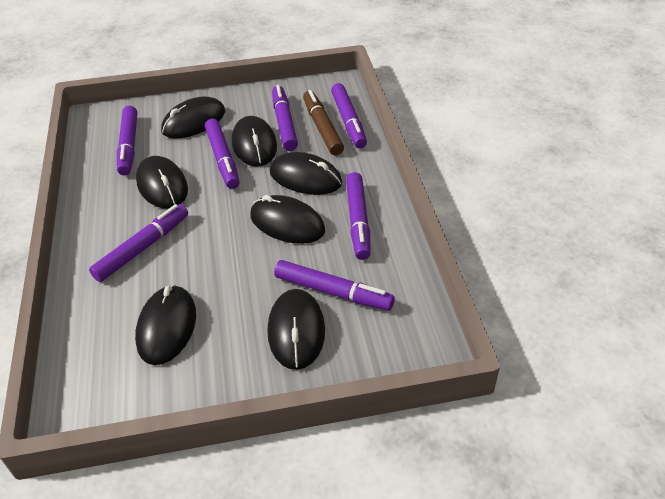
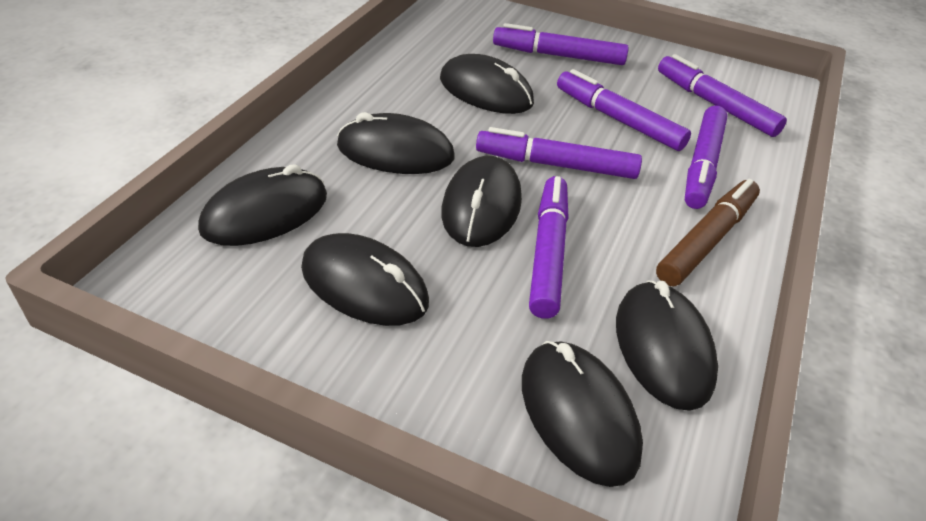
purple marker: [89,204,188,282] [117,106,137,175] [205,119,240,189] [272,85,298,151] [274,260,395,311] [331,83,367,148] [346,172,371,260] = 7 -> [476,127,642,179] [493,23,629,65] [529,176,569,319] [557,69,691,151] [658,54,787,137] [685,106,728,209] = 6

